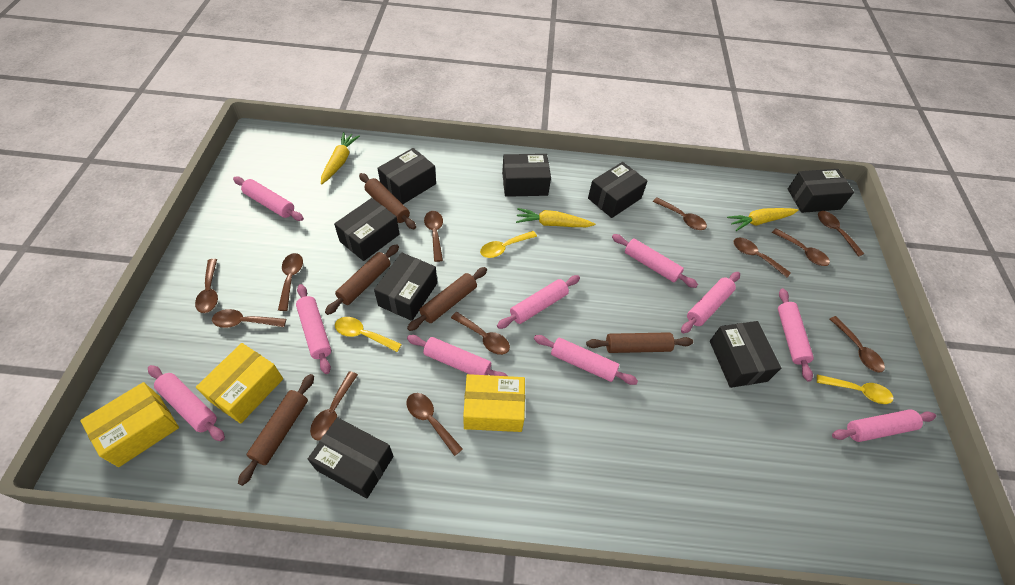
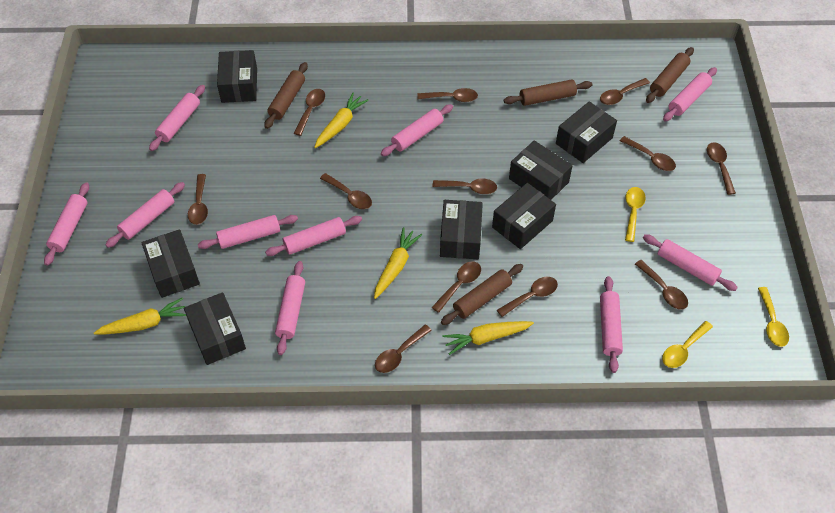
black box: [308,417,394,498] [334,198,400,261] [374,253,437,321] [377,148,436,204] [502,154,551,197] [588,162,647,218] [710,321,781,388] [788,169,854,213] = 8 -> [142,229,200,298] [184,292,246,365] [217,50,257,103] [440,200,483,259] [492,183,556,249] [509,140,573,200] [556,101,617,163] = 7
brown rolling pin: [238,374,314,486] [325,244,399,315] [359,173,416,229] [407,267,487,331] [586,332,693,353] = 5 -> [264,62,308,129] [441,264,523,325] [504,79,592,106] [646,47,694,103] = 4
yellow box: [80,382,179,467] [196,343,283,424] [463,374,525,432] = 3 -> none = 0
yellow carrot: [321,132,360,184] [516,208,595,227] [727,208,798,231] = 3 -> [94,298,186,335] [314,93,369,148] [374,227,422,299] [442,321,534,355] = 4

